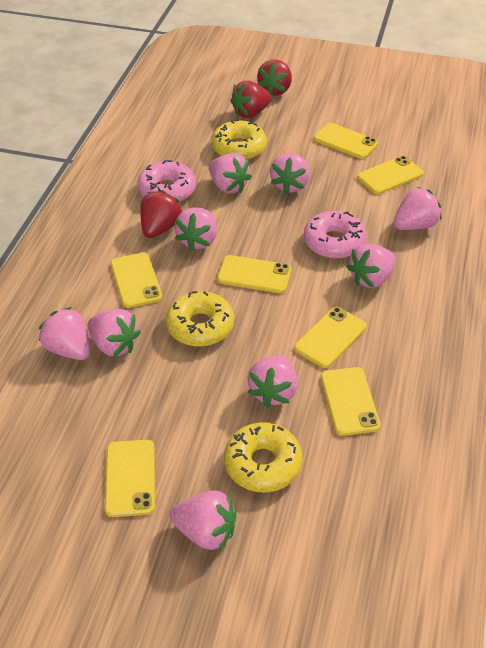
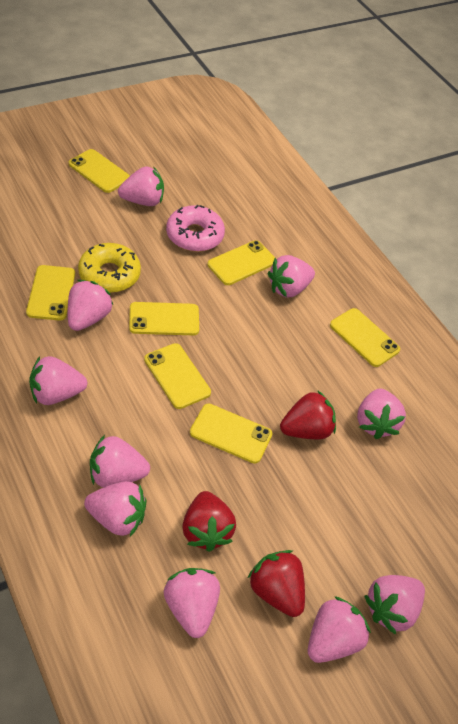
pink donut: [138,160,196,202] [304,211,366,259] = 2 -> [166,205,225,252] = 1
pink strawberry: [39,307,91,360] [87,309,141,357] [170,490,236,551] [175,207,217,251] [209,153,252,193] [248,355,298,408] [270,153,310,195] [347,243,396,288] [394,187,442,230] = 9 -> [29,356,87,405] [68,280,113,331] [84,481,147,536] [90,435,150,487] [118,166,164,206] [164,568,220,638] [268,255,315,298] [308,596,371,663] [357,388,406,439] [364,575,425,635] = 10
yellow donut: [166,291,234,347] [212,120,267,160] [224,422,303,493] = 3 -> [78,243,141,293] = 1

